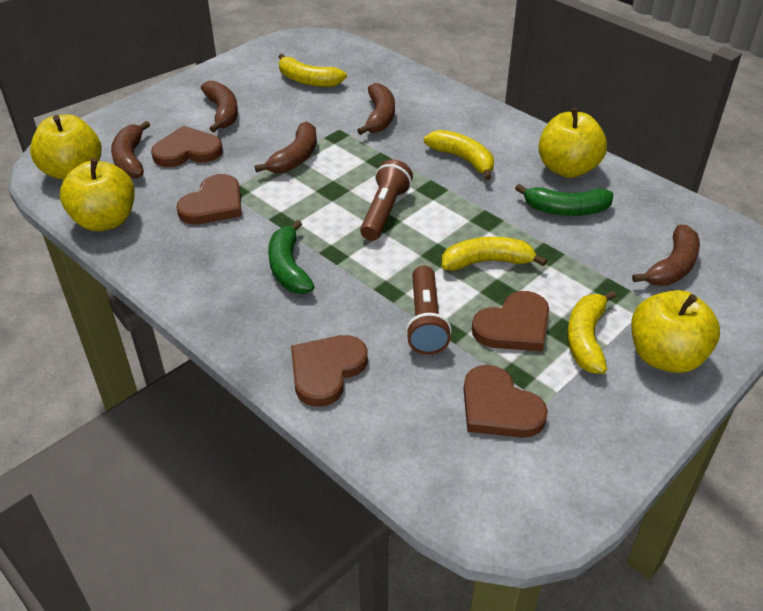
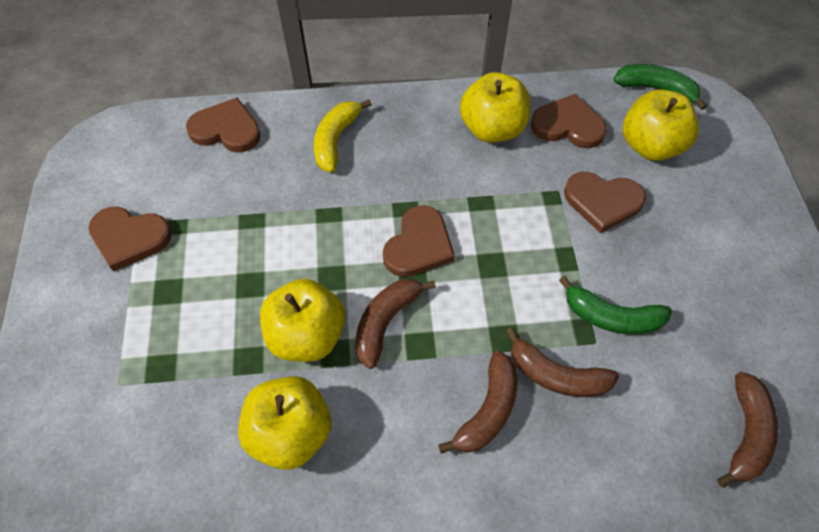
brown banana: [111,121,150,178] [201,81,238,132] [255,122,317,173] [357,83,395,135] [632,225,700,286] = 5 -> [355,279,436,369] [438,351,518,454] [506,327,619,397] [717,372,778,488] = 4
brown flashlight: [360,159,413,241] [405,266,452,355] = 2 -> none = 0
yellow banana: [278,54,347,87] [424,130,494,180] [442,237,547,271] [567,290,616,374] = 4 -> [314,99,372,173] = 1

